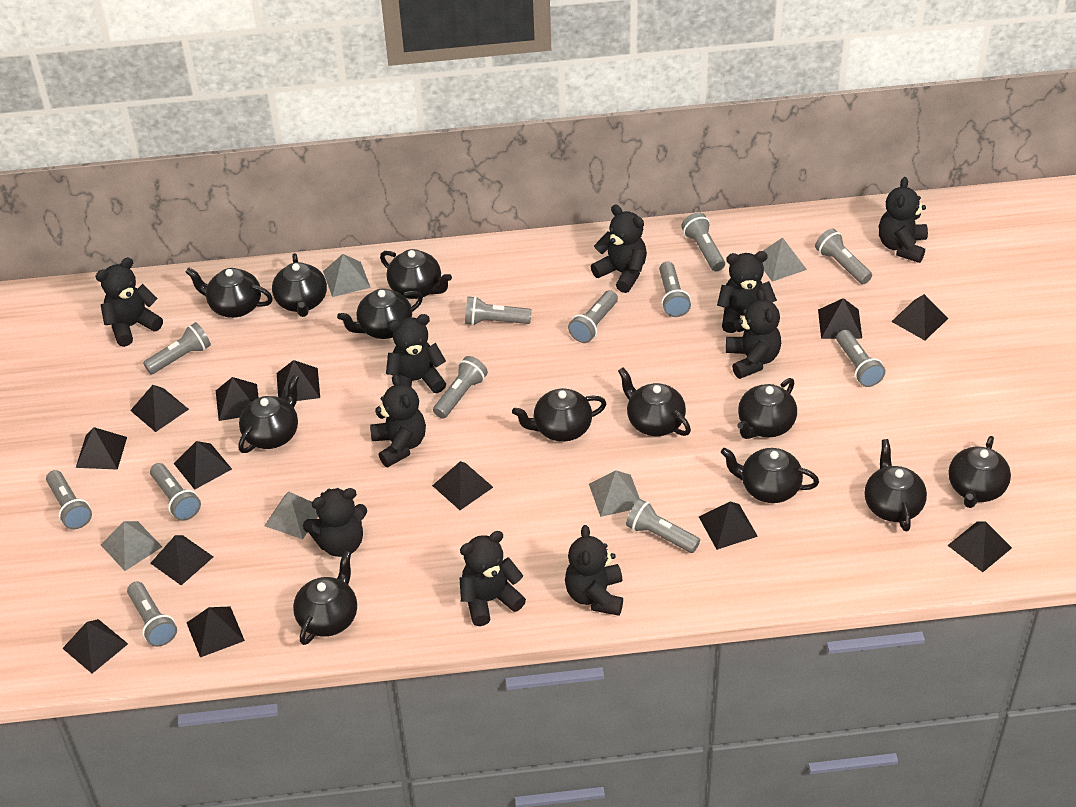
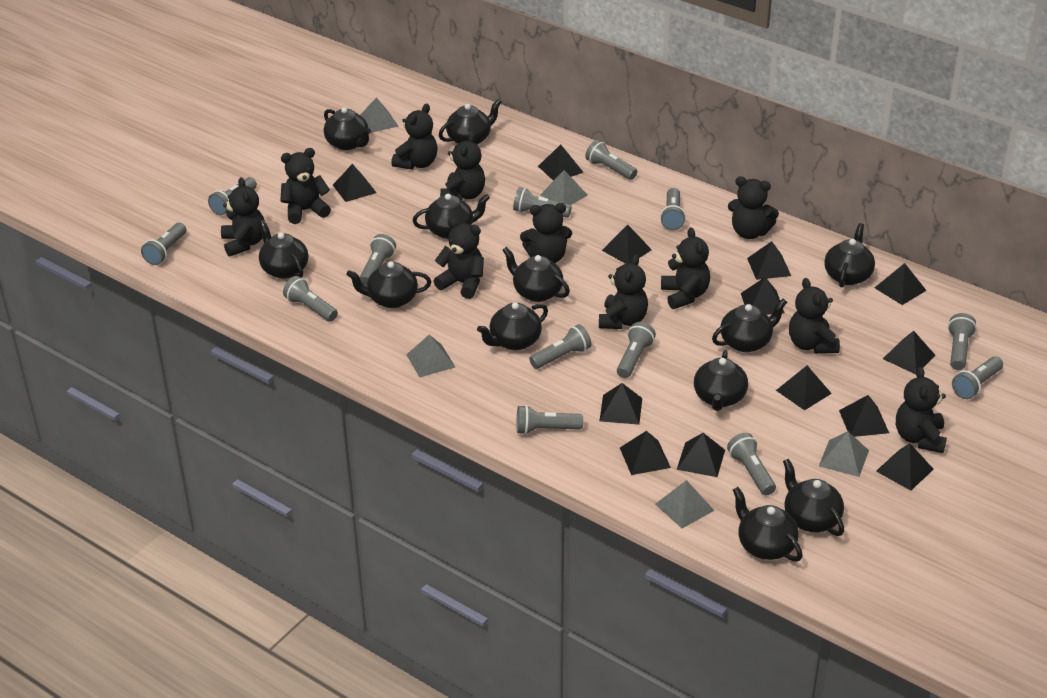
black teddy bear: [95,258,163,347] [303,488,367,557] [370,374,426,467] [386,314,446,393] [459,531,526,626] [565,525,623,616] [591,205,647,293] [717,251,777,333] [726,289,781,379] [879,177,928,263] = 10 -> [221,177,265,256] [280,148,331,224] [391,104,438,170] [434,218,484,299] [440,133,485,200] [520,203,572,263] [599,255,648,329] [661,228,710,309] [728,176,779,239] [789,278,840,354] [896,367,947,453] = 11
grey flashlight: [46,470,92,530] [127,582,177,647] [143,322,211,374] [150,463,201,521] [433,356,488,419] [465,296,532,326] [568,290,618,343] [626,499,700,553] [659,262,691,317] [681,213,725,271] [815,229,872,284] [836,330,885,387] = 12 -> [141,223,186,265] [208,177,257,215] [283,276,338,322] [360,234,396,285] [513,187,572,218] [516,405,583,435] [529,324,592,369] [585,140,637,180] [617,322,656,378] [660,188,686,230] [727,433,776,495] [948,313,977,370] [952,356,1003,399] = 13

